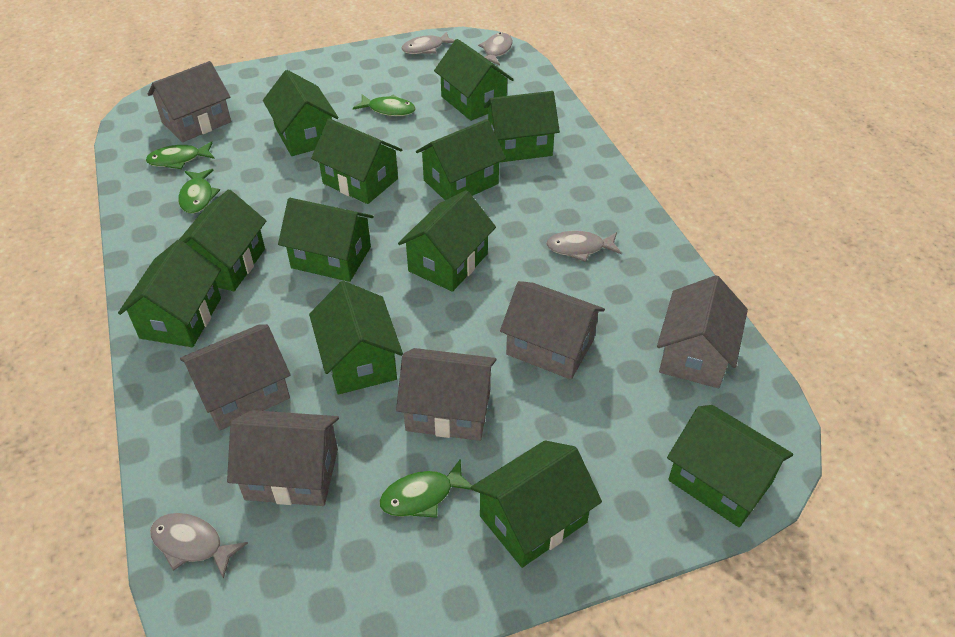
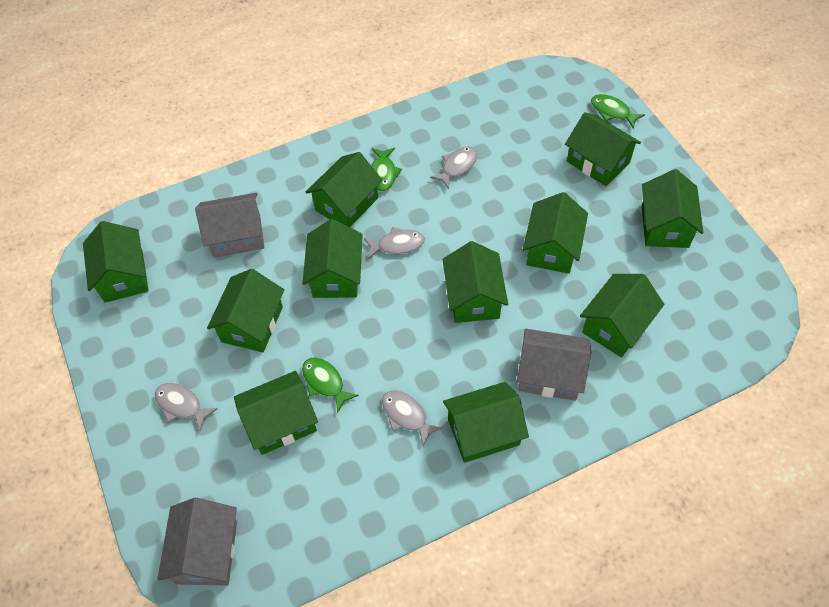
green fish: [146,141,215,169] [178,169,220,214] [353,94,416,116] [380,458,472,518] = 4 -> [302,358,359,413] [371,148,402,191] [591,94,645,129] = 3
green house: [118,240,221,347] [179,189,266,291] [263,70,338,156] [278,198,374,282] [309,281,403,395] [311,119,402,204] [398,190,496,292] [416,119,506,200] [434,39,514,121] [471,440,602,568] [484,91,560,163] [667,405,793,527] = 12 -> [83,221,149,303] [207,269,284,353] [234,371,318,455] [302,219,363,298] [306,152,383,227] [443,241,508,323] [443,382,529,463] [523,192,588,274] [565,112,641,186] [580,274,664,357] [642,169,703,248] = 11
grey house: [148,61,231,142] [180,324,290,430] [227,410,339,506] [396,348,496,441] [500,281,605,380] [657,275,748,388] = 6 -> [157,498,237,585] [195,193,265,258] [517,329,591,401] = 3

